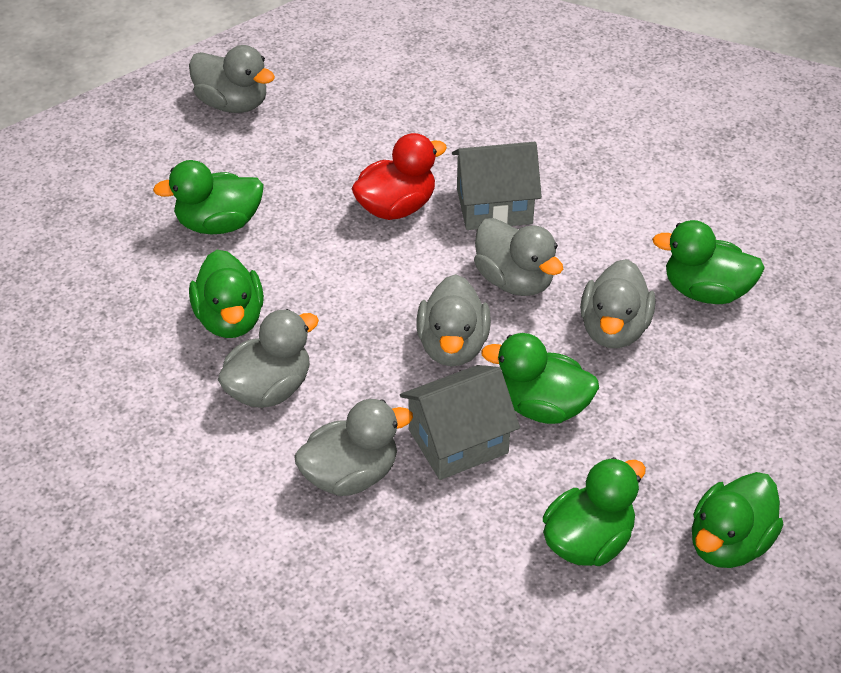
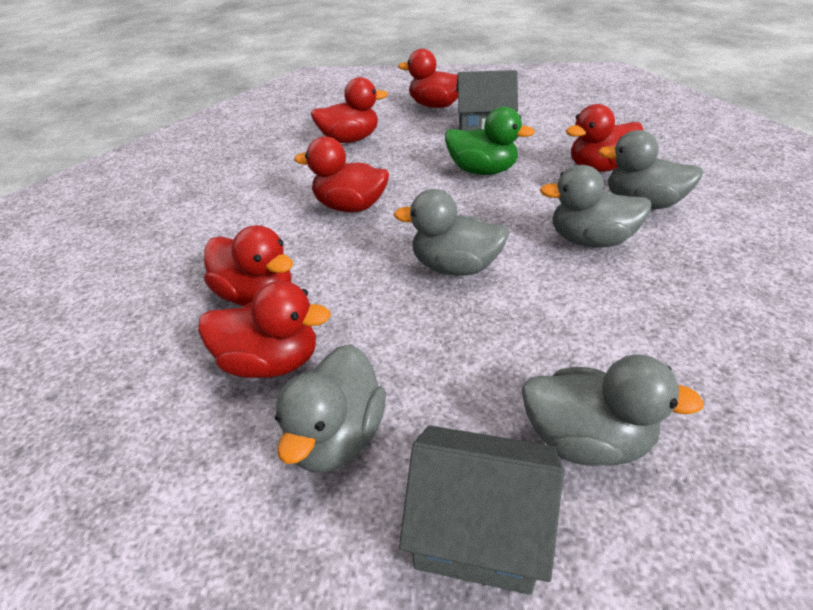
green duck: [153,160,264,234] [189,250,264,338] [481,333,599,424] [543,457,646,566] [652,220,765,304] [692,472,784,568] = 6 -> [445,106,535,175] = 1
grey duck: [189,45,275,113] [218,309,319,408] [294,399,413,496] [416,274,491,366] [474,218,563,296] [580,259,656,348] = 6 -> [275,344,386,473] [394,189,510,275] [521,355,704,466] [539,165,652,248] [598,130,703,209] = 5
red duck: [352,133,447,220] = 1 -> [198,281,331,378] [204,225,293,306] [294,136,389,212] [311,77,388,143] [398,49,458,108] [566,104,643,172] = 6

